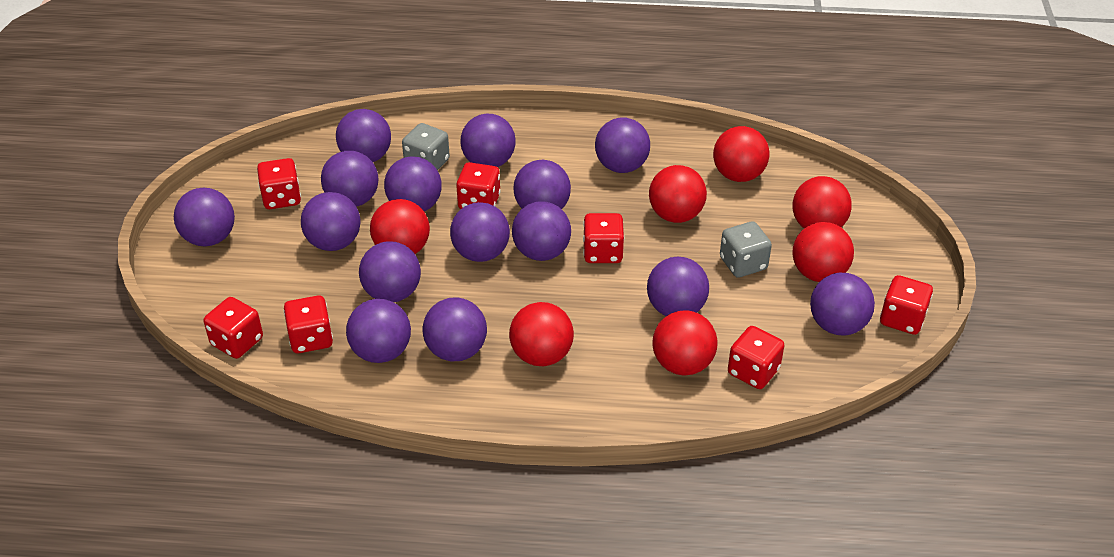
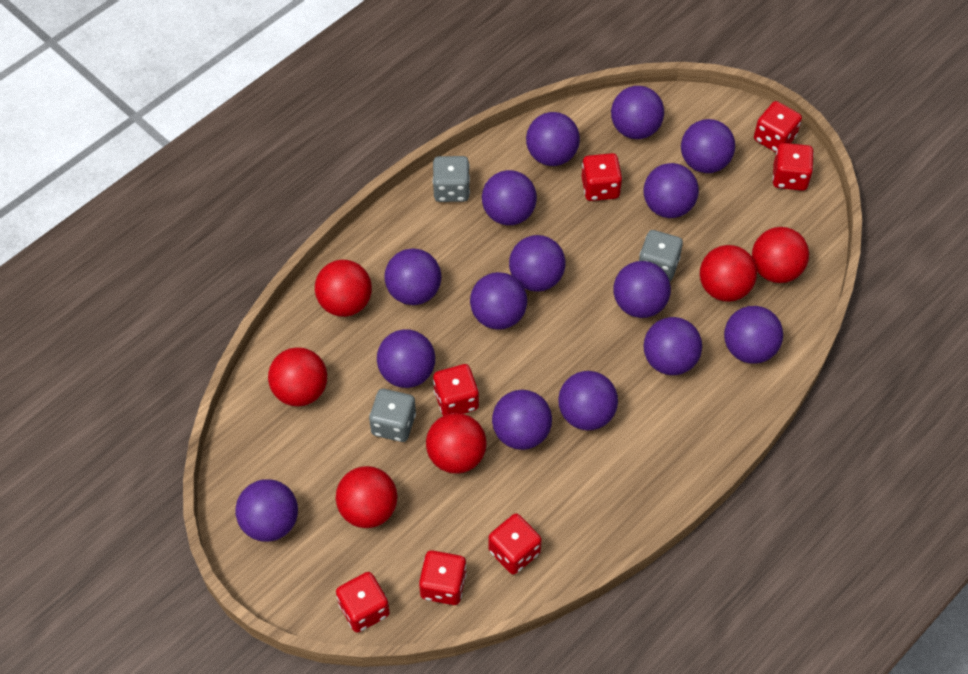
grey dice: [402,123,450,170] [720,221,772,278] = 2 -> [369,389,416,442] [433,156,470,202] [639,230,683,281] = 3
red ball: [370,199,430,254] [509,302,574,366] [649,165,707,223] [652,310,718,375] [713,126,770,182] [792,222,854,282] [793,176,852,228] = 7 -> [268,347,327,406] [315,260,372,317] [336,466,398,528] [426,413,487,474] [700,245,757,302] [752,227,809,283] = 6

